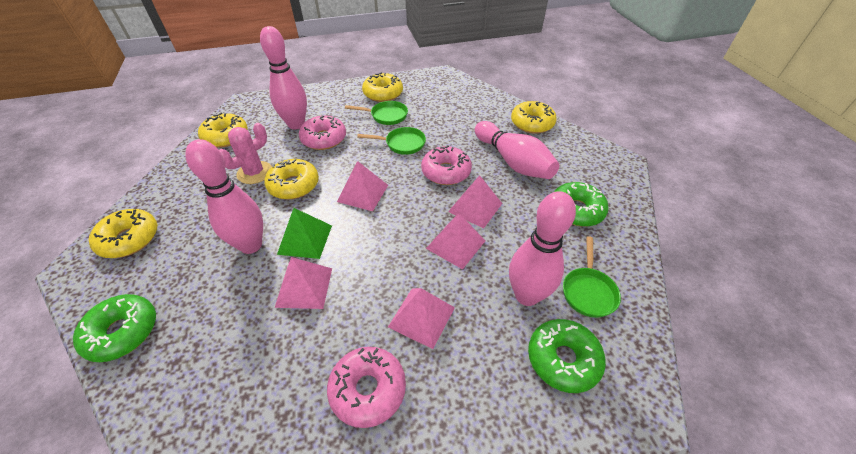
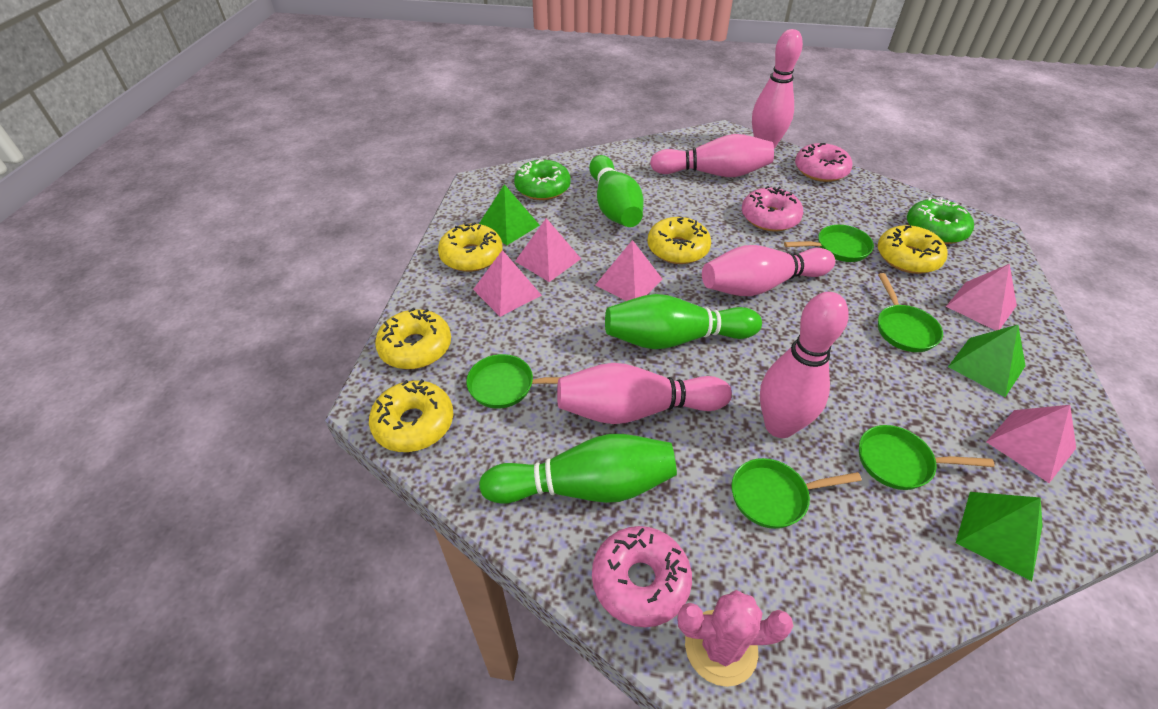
green bowling pin: none = 0 -> [479,434,677,504] [589,155,643,227] [605,294,762,349] = 3
green donut: [73,294,156,362] [528,319,606,393] [554,182,609,227] = 3 -> [514,159,571,200] [907,197,974,244] = 2
green pan: [345,101,408,125] [357,127,426,155] [563,236,621,318] = 3 -> [466,354,561,409] [731,458,862,529] [784,225,874,262] [859,425,995,490] [878,273,943,352] = 5
green pyramid: [277,208,332,259] = 1 -> [479,184,540,245] [948,325,1026,397] [956,492,1043,581] = 3
pink bowling pin: [185,139,263,254] [260,26,307,129] [475,121,559,179] [509,191,576,306] = 4 -> [557,363,732,424] [650,134,774,177] [702,245,835,296] [752,29,803,149] [760,292,849,438] = 5

